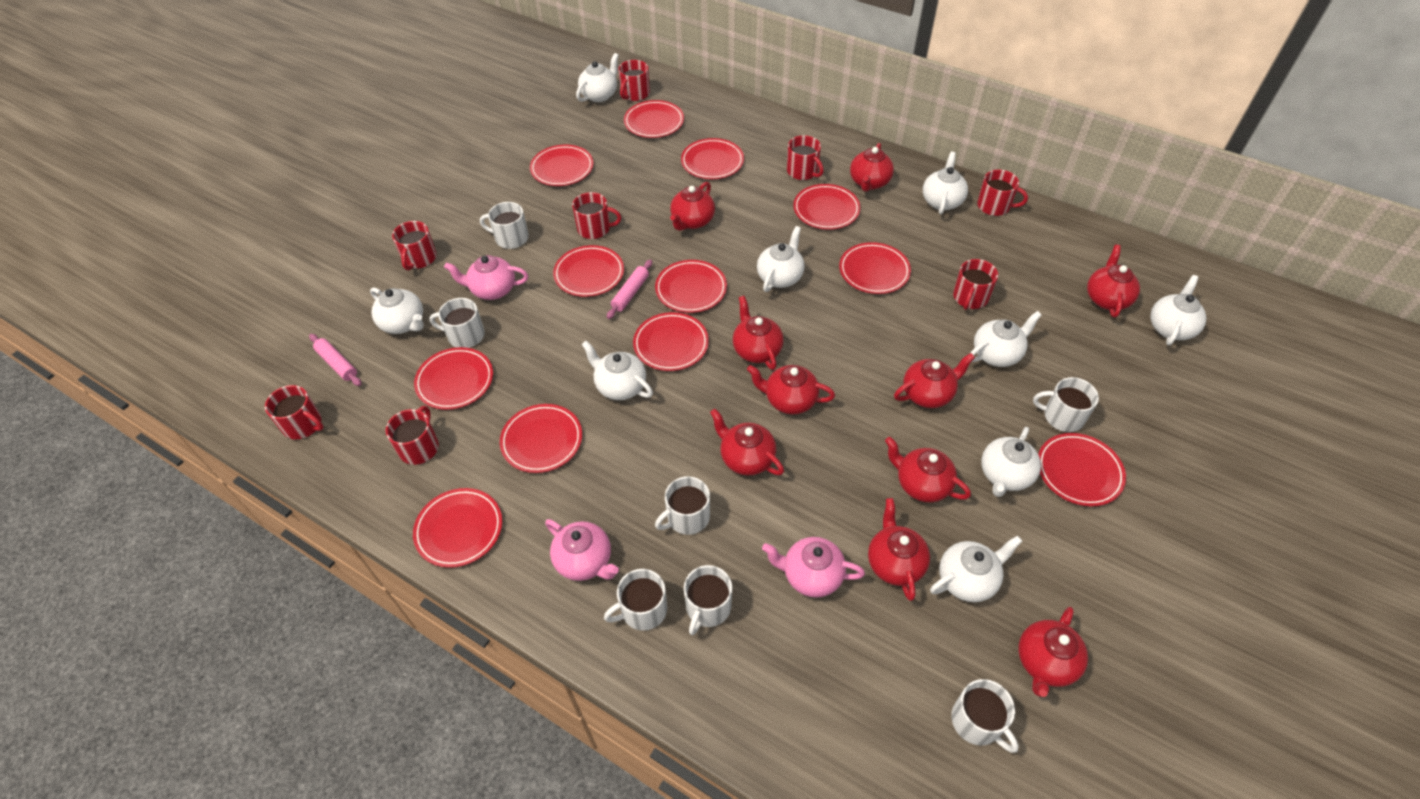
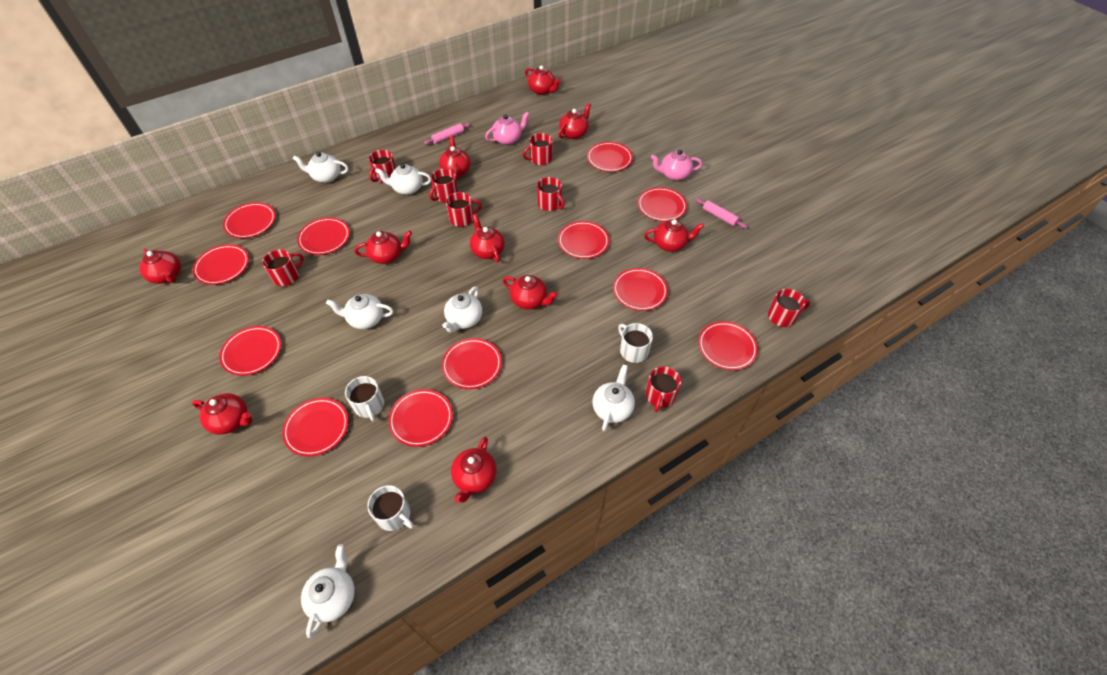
pink teapot: [444,255,528,300] [545,519,619,581] [762,537,865,598] = 3 -> [485,112,529,145] [651,150,702,181] = 2
white mug: [430,298,485,348] [480,202,529,249] [604,569,667,631] [655,476,710,535] [684,565,732,635] [951,679,1019,753] [1033,377,1099,432] = 7 -> [345,376,384,422] [367,485,414,531] [618,323,653,363] = 3
white teapot: [370,287,424,334] [576,53,619,102] [581,341,653,400] [757,226,805,292] [923,152,968,214] [930,536,1022,602] [970,311,1042,367] [981,427,1041,497] [1150,275,1207,345] = 9 -> [293,152,348,183] [301,544,355,638] [326,294,394,329] [375,164,431,195] [442,286,482,333] [592,364,635,431] = 6

